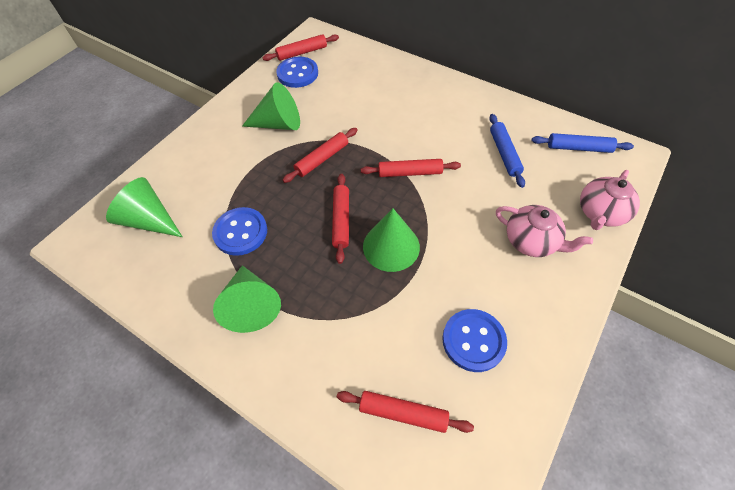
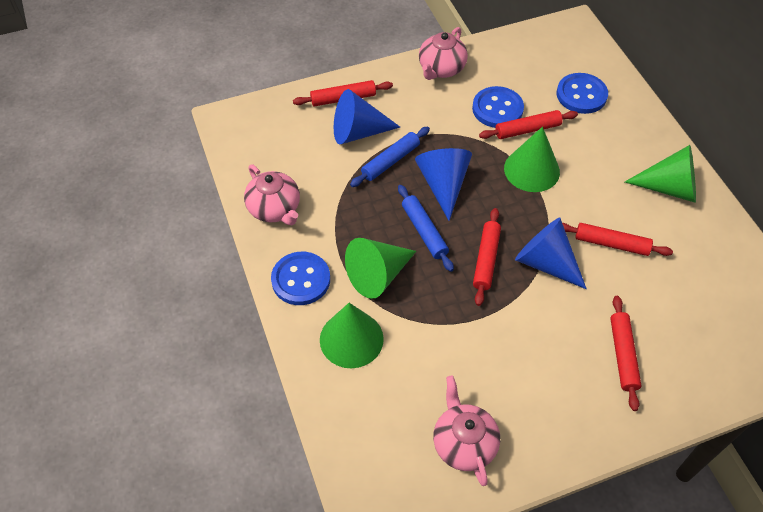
blue cone: none = 0 -> [334,89,400,145] [415,148,472,221] [515,217,587,289] = 3
pink teapot: [496,205,593,257] [580,170,640,230] = 2 -> [244,165,300,225] [419,27,468,80] [433,376,500,486] = 3

